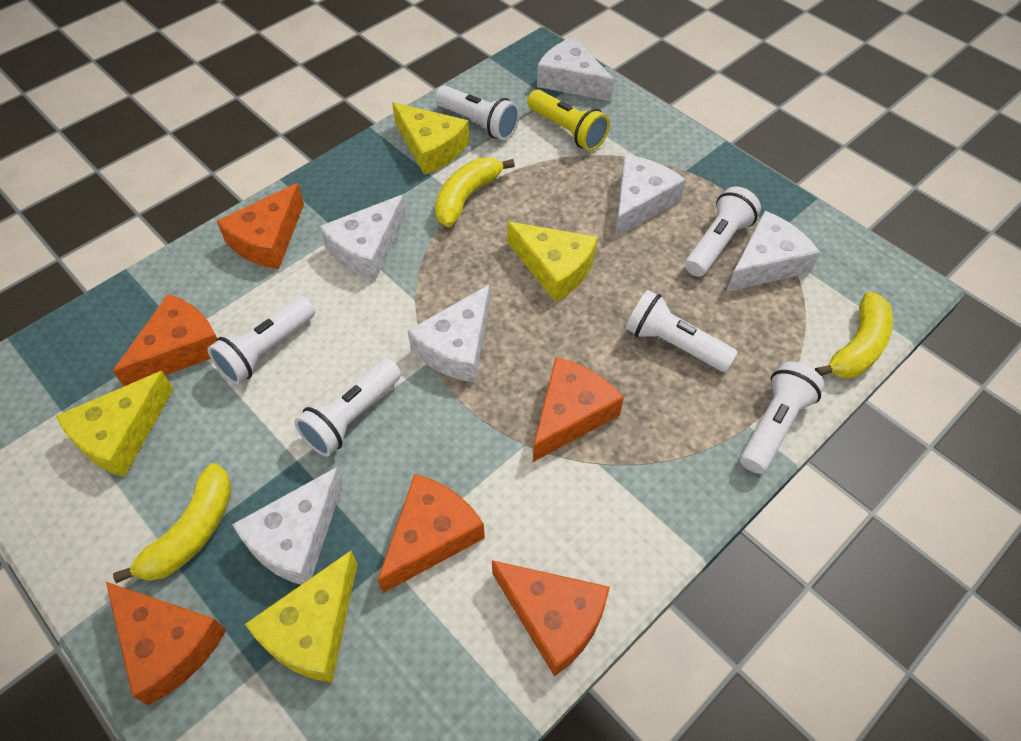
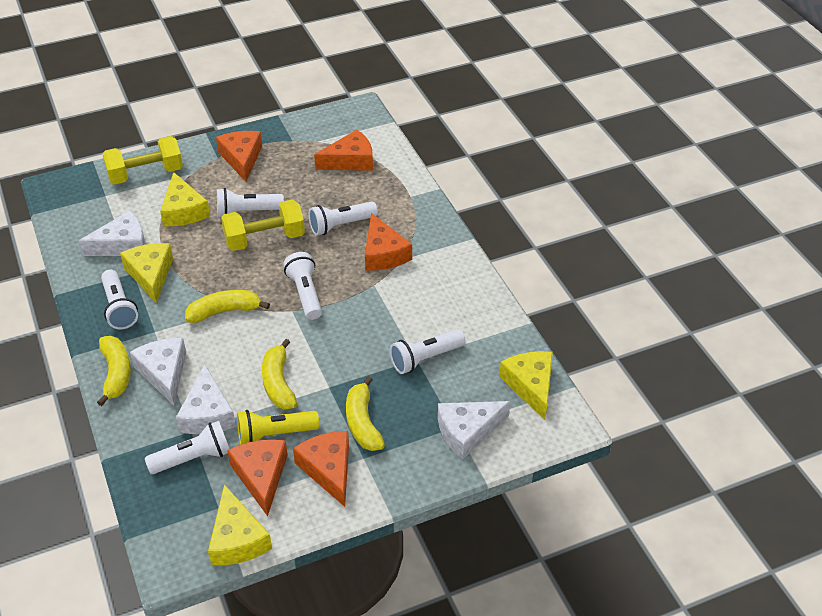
orange cheese: [106,582,226,705] [113,294,217,386] [217,183,304,269] [377,474,485,593] [492,560,610,676] [533,357,624,462] = 6 -> [216,131,262,182] [227,439,288,516] [293,431,349,507] [314,130,373,171] [365,213,412,270] = 5
white cheese: [232,467,343,585] [320,195,406,280] [408,285,490,382] [537,36,614,101] [615,155,686,237] [727,211,820,292] = 6 -> [79,211,146,256] [130,338,186,405] [176,364,236,434] [438,401,510,459] = 4
yellow banana: [113,463,232,583] [435,158,515,227] [815,292,893,378] = 3 -> [97,336,131,406] [185,290,270,323] [262,339,297,410] [346,376,385,451] = 4
yellow dumbbell: none = 0 -> [103,136,183,185] [221,200,305,251] = 2

